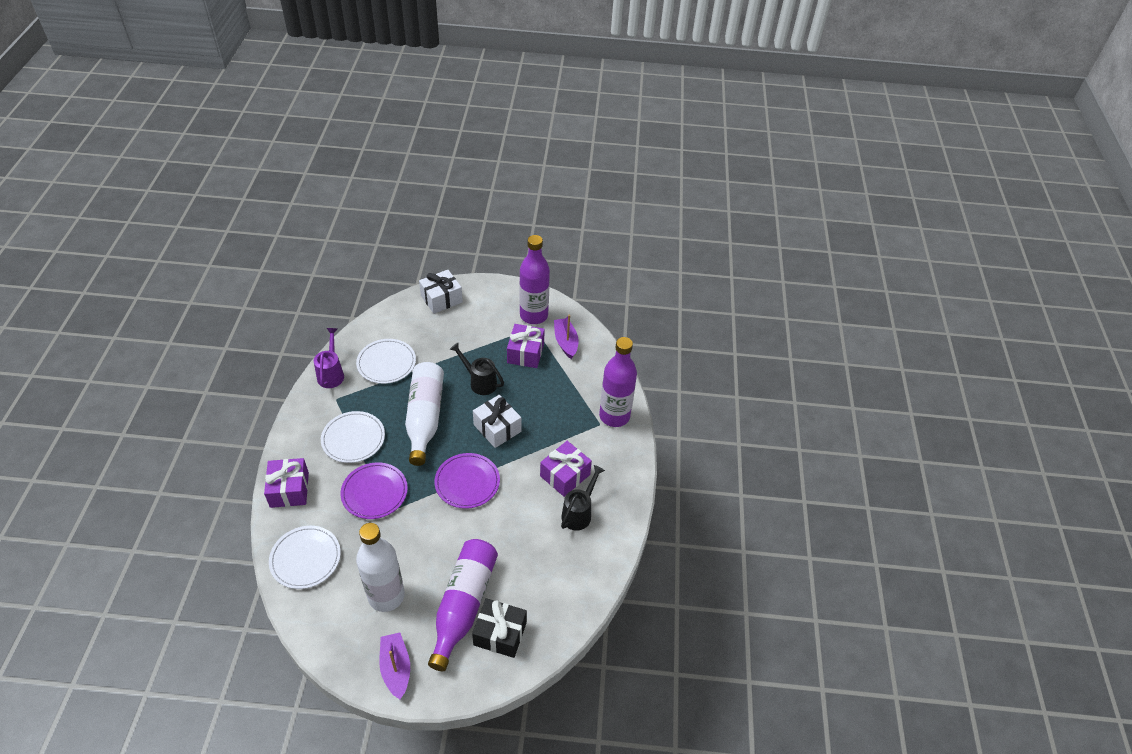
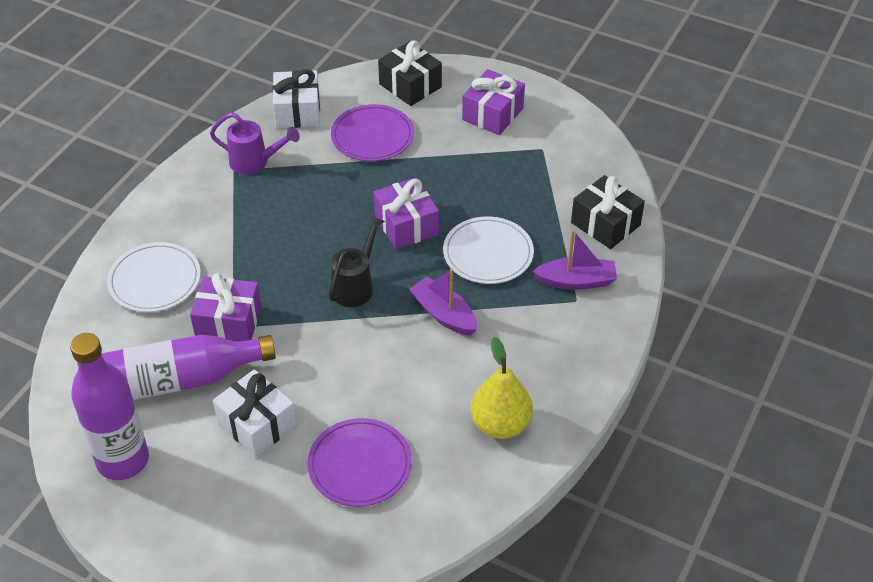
black gift: [472,598,527,658] = 1 -> [378,41,442,106] [571,175,645,249] = 2
black watering can: [450,343,504,395] [561,465,605,531] = 2 -> [329,215,385,307] = 1
purple bottle: [428,539,498,671] [519,235,550,324] [599,337,637,427] = 3 -> [70,333,149,480] [101,335,276,400] = 2
white bottle: [356,523,405,612] [405,362,444,466] = 2 -> none = 0
white plate: [269,526,341,589] [321,411,385,463] [356,339,416,384] = 3 -> [107,242,201,312] [443,216,534,284] = 2
yellow pear: none = 0 -> [470,337,533,439] = 1

